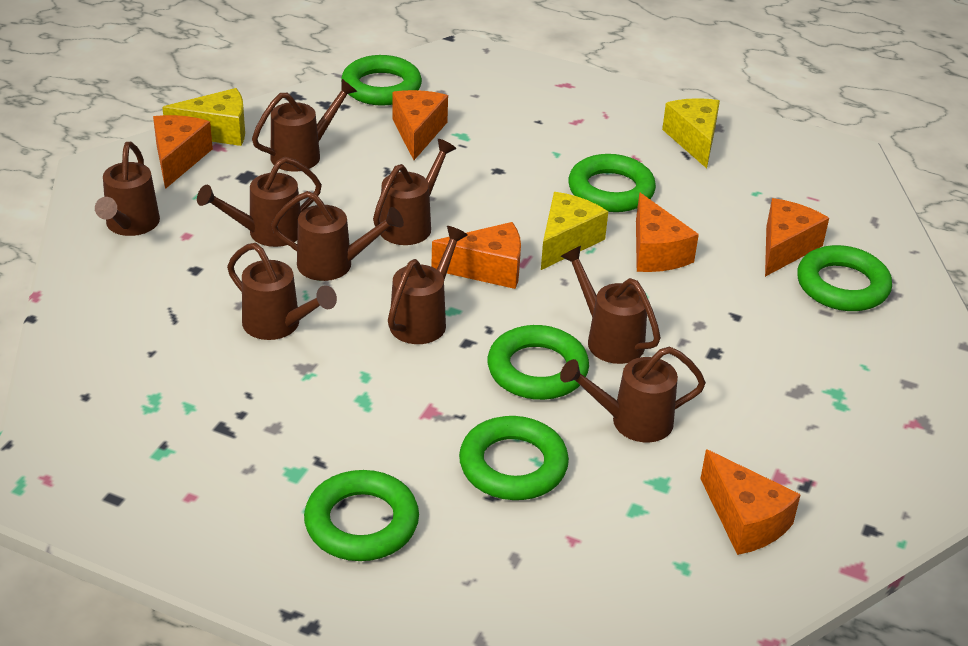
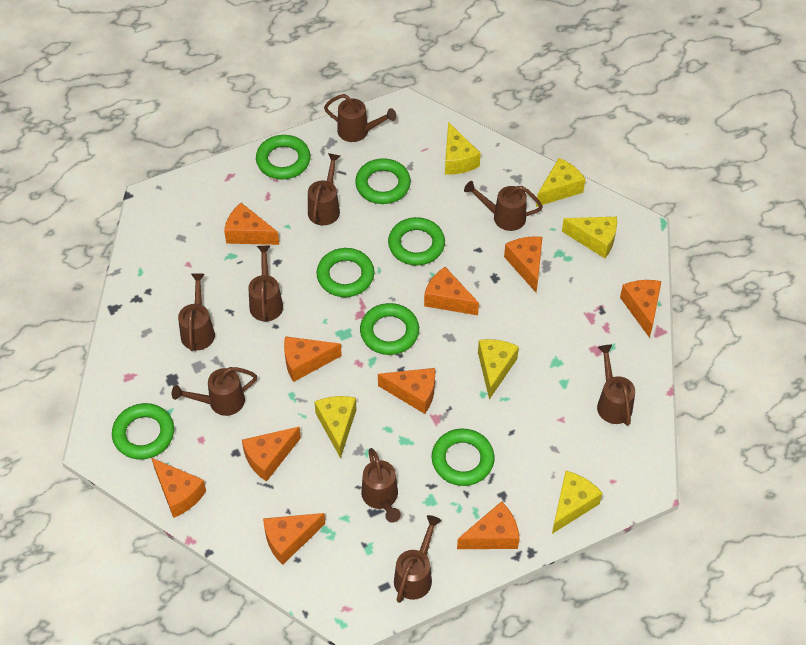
green ring: [304,470,419,561] [341,55,422,106] [459,416,569,500] [487,325,589,400] [568,154,656,212] [797,245,892,311] = 6 -> [112,403,174,460] [256,135,311,179] [316,248,374,297] [355,158,411,204] [360,303,419,355] [388,217,445,266] [432,429,495,486] = 7
orange cheese: [153,115,213,189] [392,90,448,160] [431,222,521,289] [636,193,699,272] [700,449,801,555] [765,198,829,277] = 6 -> [151,458,206,518] [224,203,279,245] [242,427,301,482] [263,513,325,565] [284,336,342,382] [378,368,435,414] [424,267,479,315] [457,501,520,549] [504,236,542,292] [620,280,662,338] = 10
yellow cheese: [162,88,245,146] [541,192,608,270] [662,98,720,168] = 3 -> [314,396,357,459] [445,122,481,175] [478,339,519,400] [536,158,586,207] [552,471,602,534] [562,217,617,258] = 6

